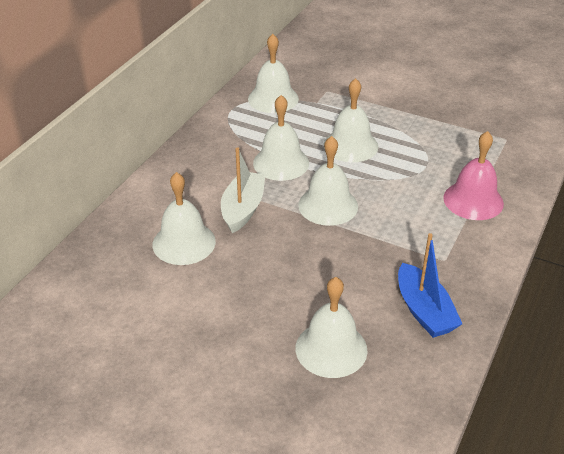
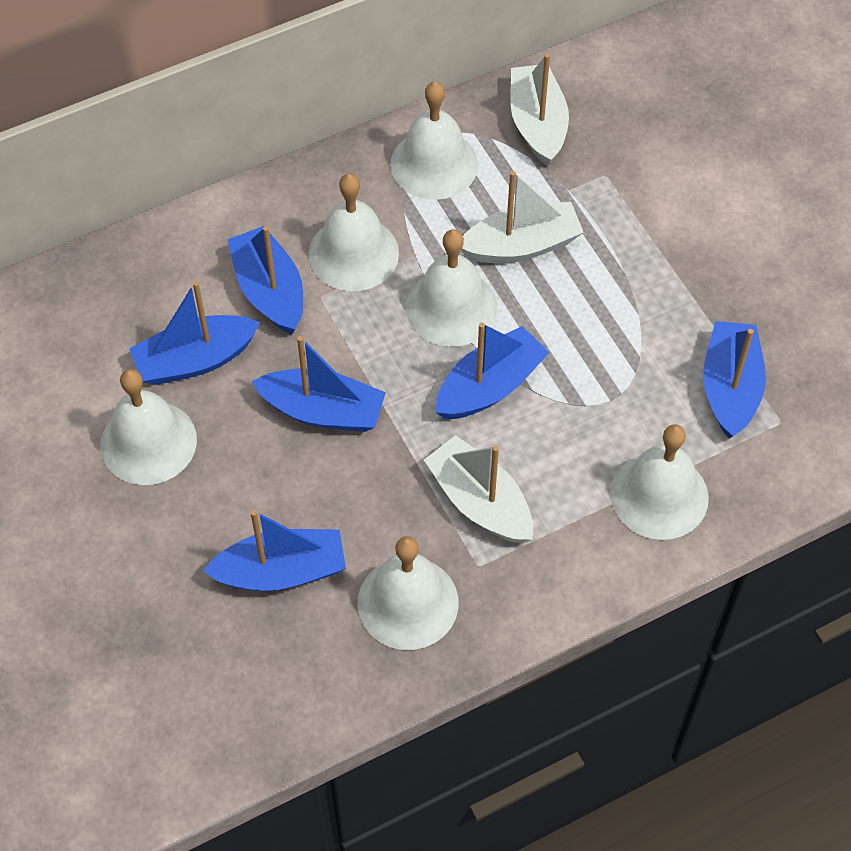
blue boat: [398,233,462,338] = 1 -> [129,281,260,385] [203,510,346,591] [227,226,303,334] [252,336,386,432] [435,322,550,419] [703,321,766,439] = 6
pink bell: [443,131,504,220] = 1 -> none = 0
white boat: [221,147,265,233] = 1 -> [424,435,533,543] [461,171,584,263] [510,53,569,167] = 3

